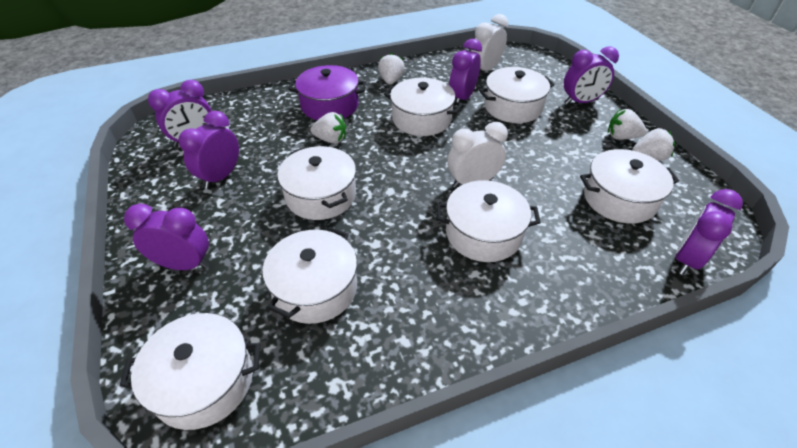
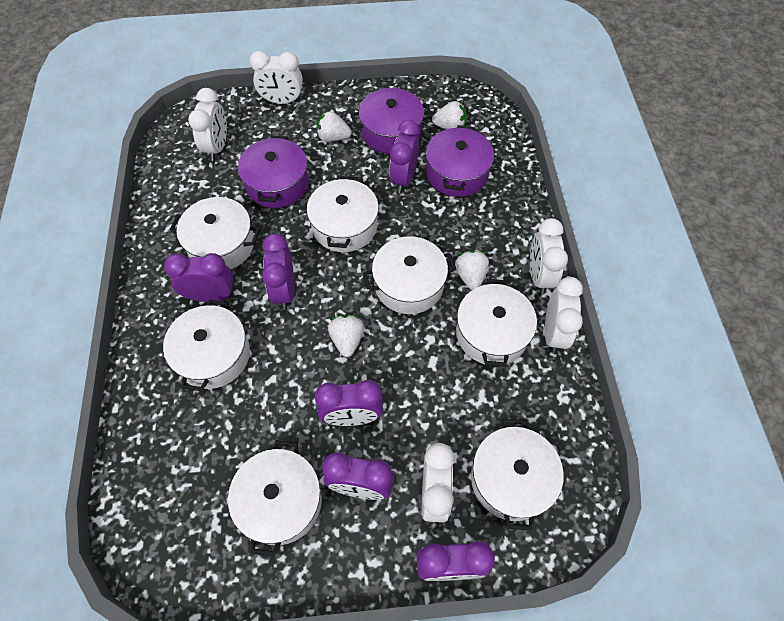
purple pot: [288,65,366,120] = 1 -> [238,136,309,208] [351,88,432,154] [426,125,494,197] = 3
white clock: [448,122,508,188] [471,14,508,73] = 2 -> [188,88,227,161] [250,51,303,104] [422,443,454,523] [530,218,568,294] [545,277,583,353] = 5

